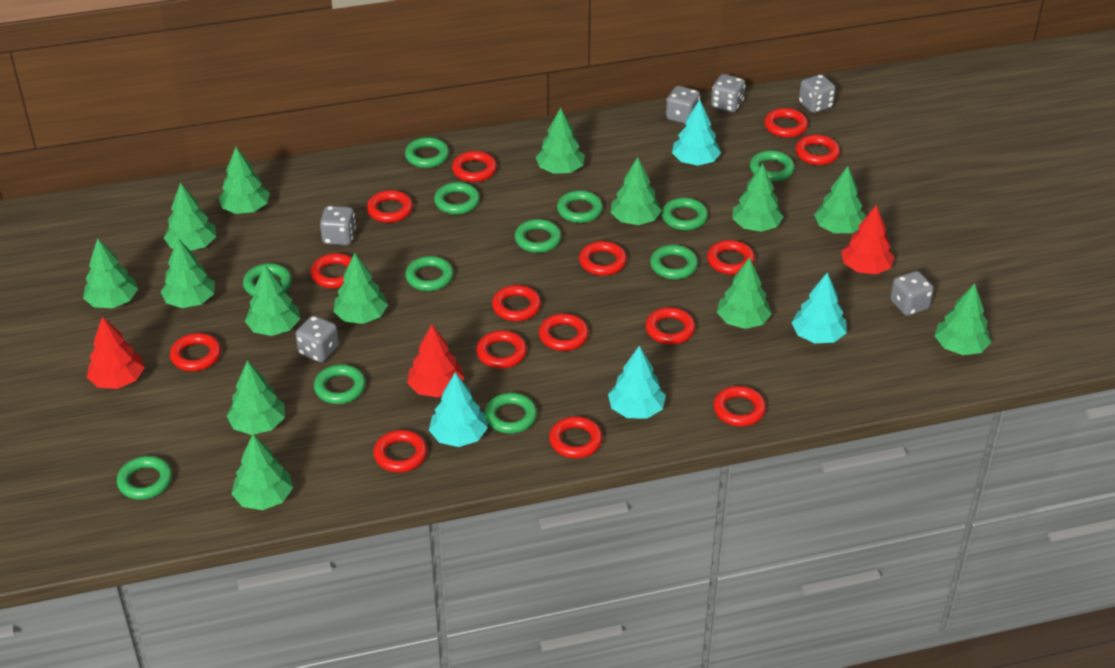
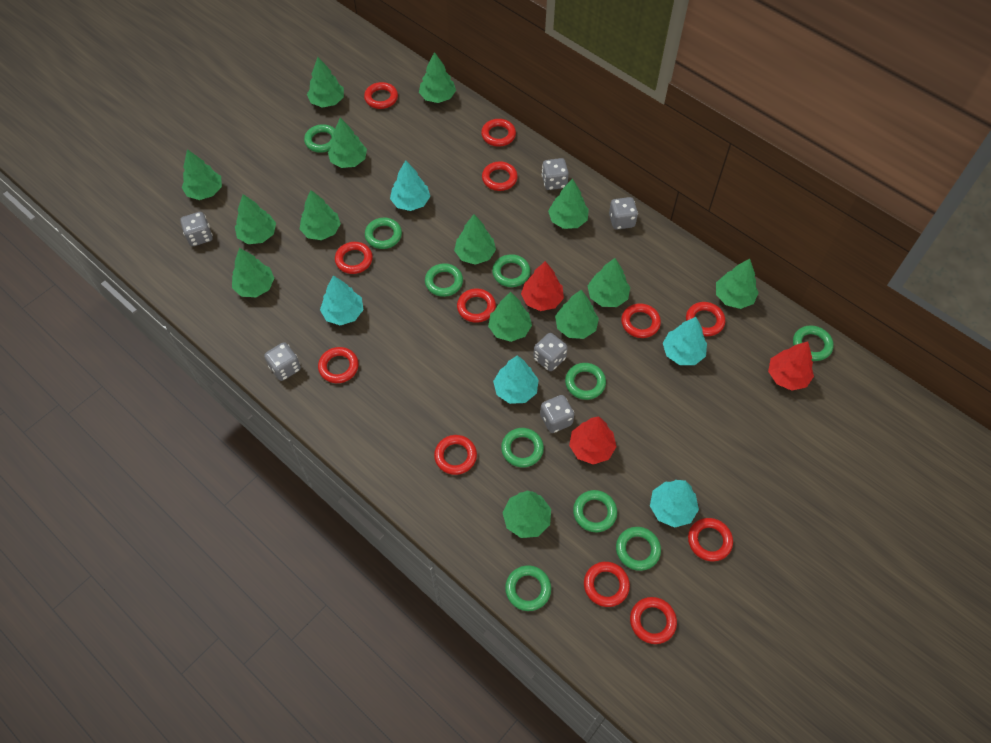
green ring: [117,456,172,500] [243,263,292,296] [314,364,366,404] [405,137,449,168] [405,256,454,291] [434,182,480,214] [484,393,537,434] [514,219,562,253] [557,190,603,223] [650,245,698,279] [662,197,708,230] [750,150,795,182] = 12 -> [304,124,335,153] [365,218,402,249] [425,263,463,297] [492,254,530,287] [501,428,544,467] [505,565,551,611] [565,363,606,400] [573,490,617,532] [616,527,661,571] [793,325,834,361] = 10
red ring: [170,333,221,371] [310,253,352,288] [367,190,413,223] [373,430,427,472] [452,151,497,182] [476,330,527,369] [492,285,541,321] [539,314,589,351] [549,416,603,458] [579,241,627,276] [645,307,695,345] [707,240,755,275] [713,386,766,426] [764,108,808,138] [795,135,840,165] = 15 -> [318,347,359,383] [335,242,373,274] [364,82,398,109] [434,435,477,475] [457,288,496,323] [481,119,516,147] [482,161,518,191] [584,562,630,607] [621,303,661,338] [630,597,677,644] [686,302,725,336] [688,518,733,561] = 12
turquoise tree: [429,372,488,447] [608,346,666,419] [672,100,721,166] [791,273,847,343] = 4 -> [320,275,363,325] [390,160,430,211] [493,355,539,404] [650,480,699,528] [663,317,707,365] = 5

